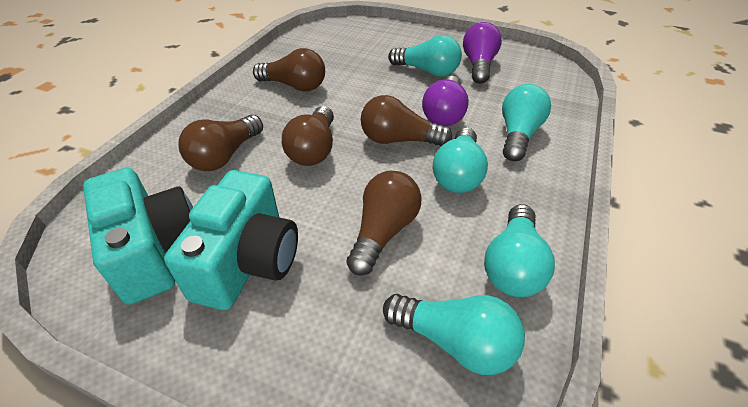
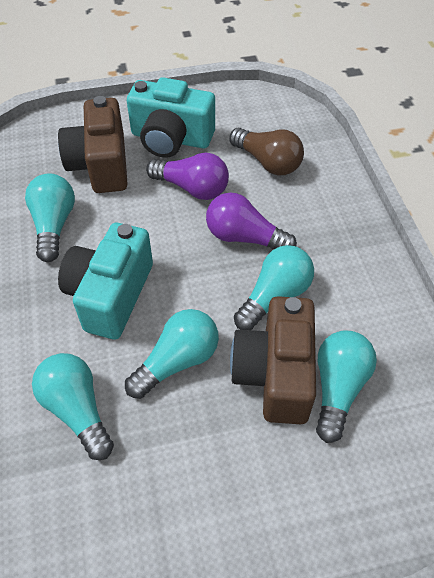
brown camera: none = 0 -> [58,96,128,193] [230,296,316,424] = 2
brown light bulb: [179,115,263,171] [253,48,325,91] [282,106,334,166] [346,171,422,276] [361,95,452,146] = 5 -> [230,128,304,175] = 1

